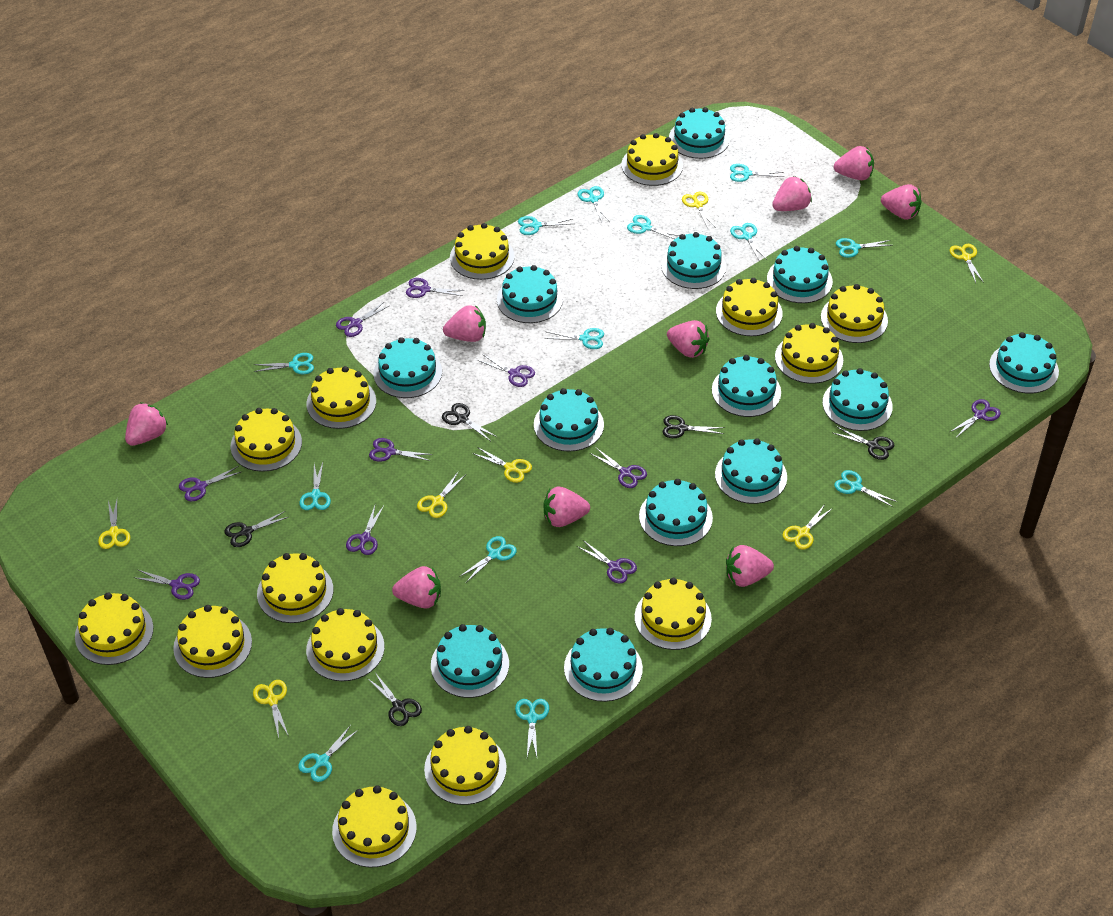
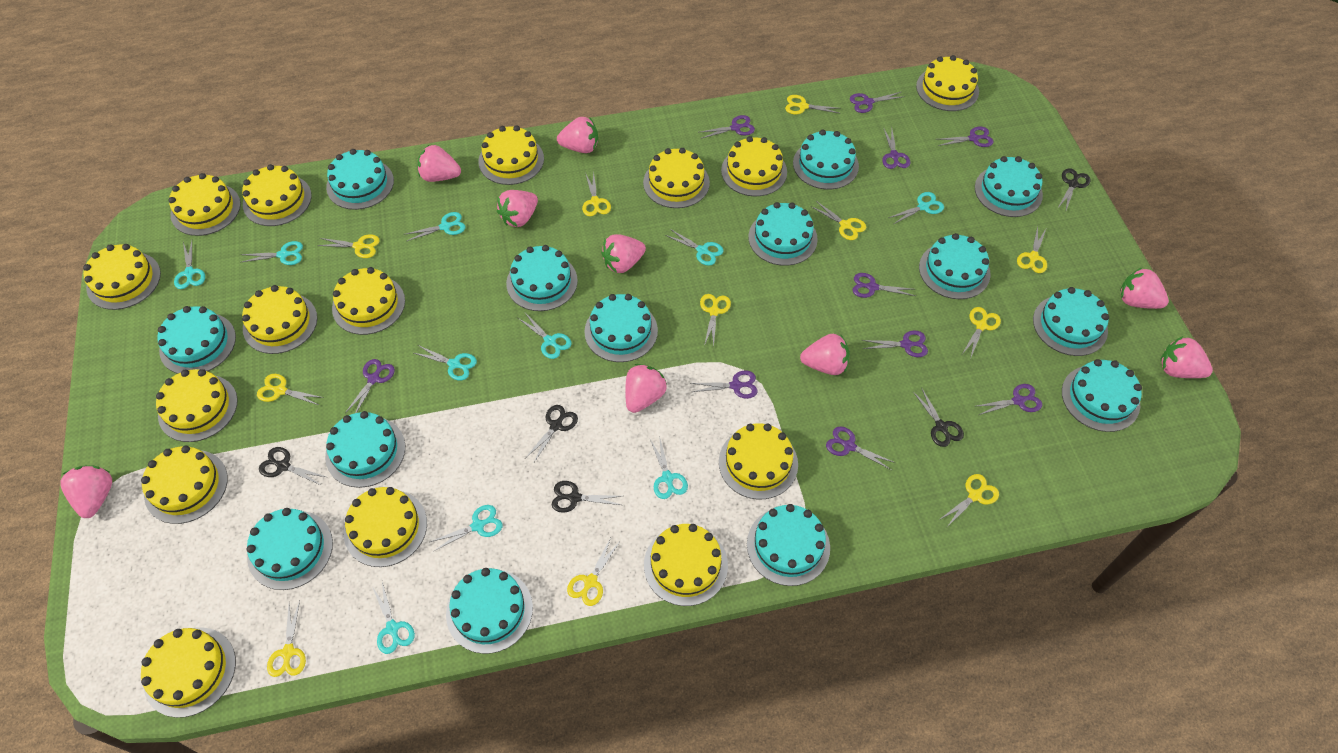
turquoise cake: [374,337,442,398] [431,624,509,698] [497,265,563,323] [534,388,604,452] [564,628,643,702] [639,479,713,546] [661,232,726,289] [669,107,730,159] [712,355,781,417] [715,438,787,504] [767,246,833,303] [822,368,893,431] [989,332,1059,394] = 13 -> [157,306,236,374] [247,508,333,590] [325,411,405,488] [326,149,394,210] [446,568,533,654] [506,245,578,311] [584,294,658,362] [747,504,830,586] [748,202,818,266] [793,130,859,190] [919,233,990,299] [975,156,1043,217] [1033,287,1109,356] [1062,359,1142,432] = 14
turquoise scissors: [254,353,314,374] [298,725,359,782] [299,463,331,510] [459,536,517,582] [515,699,549,757] [518,216,573,235] [545,328,604,349] [578,186,610,222] [627,215,680,239] [730,164,784,182] [730,223,767,262] [834,470,898,507] [836,238,892,258] = 13 -> [174,241,205,289] [240,241,303,265] [372,582,415,654] [404,212,466,241] [414,345,477,380] [430,505,502,551] [518,313,571,359] [650,436,688,499] [665,229,724,266] [889,192,944,224] = 10
yellow cake: [75,592,153,665] [173,605,252,678] [231,408,302,472] [257,553,333,623] [306,608,384,681] [307,366,376,429] [332,785,417,868] [424,726,507,805] [450,223,515,280] [621,133,683,186] [635,578,712,650] [716,278,783,336] [775,323,843,384] [821,284,888,343] = 14 -> [83,244,161,310] [141,446,228,524] [141,628,236,718] [156,369,238,442] [168,173,241,236] [242,164,312,226] [242,285,317,354] [332,267,405,335] [344,487,427,567] [478,125,544,185] [643,148,710,208] [644,524,728,606] [719,423,798,499] [721,136,787,196] [916,55,979,111] = 15
yellow scissors: [98,500,130,549] [253,680,288,738] [417,471,465,518] [472,447,532,483] [682,192,716,228] [783,504,833,550] [950,244,984,283] = 7 -> [257,374,324,405] [267,601,306,677] [317,234,380,258] [567,538,619,606] [582,172,611,216] [700,294,731,346] [785,95,841,114] [810,201,866,240] [939,474,999,527] [962,307,1001,359] [1017,226,1047,273] = 11

